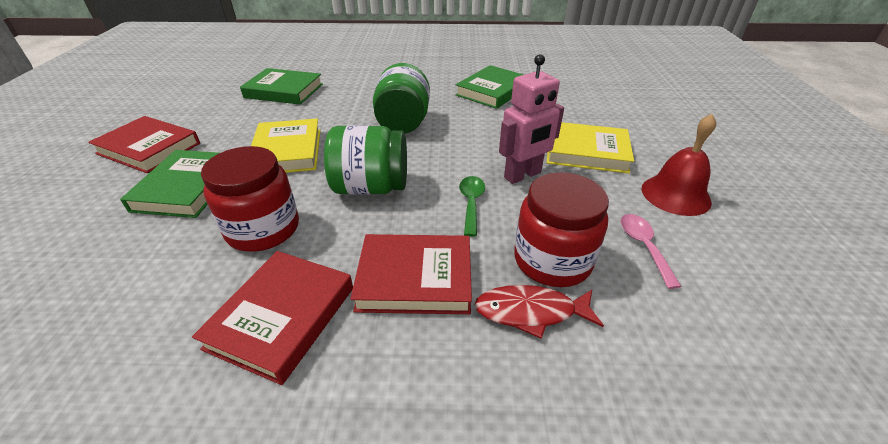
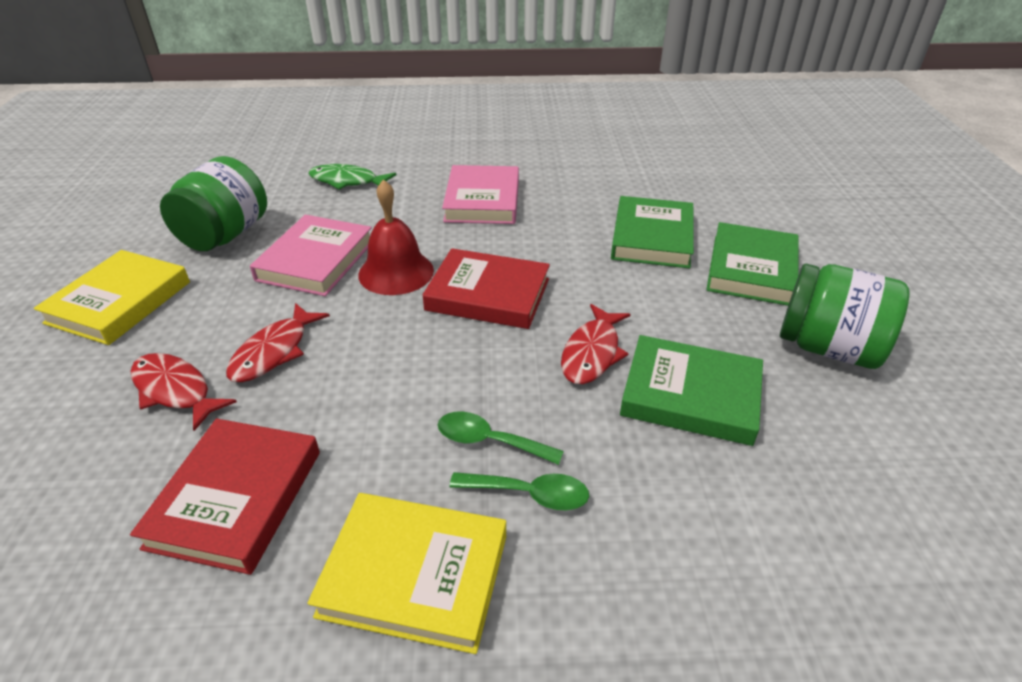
green fish: none = 0 -> [308,164,396,190] = 1
green spoon: [459,176,485,237] = 1 -> [438,412,564,465] [450,472,589,510] = 2
pink book: none = 0 -> [250,215,372,296] [442,165,519,224] = 2
pink robot: [499,54,564,184] = 1 -> none = 0
pink spoon: [621,214,682,289] = 1 -> none = 0
red book: [88,116,200,173] [192,251,353,385] [350,234,472,314] = 3 -> [130,419,320,575] [423,248,550,329] = 2
red fish: [475,285,604,339] = 1 -> [131,353,237,431] [226,303,330,382] [561,304,631,384] = 3
red jar: [201,146,299,252] [514,172,609,287] = 2 -> none = 0

